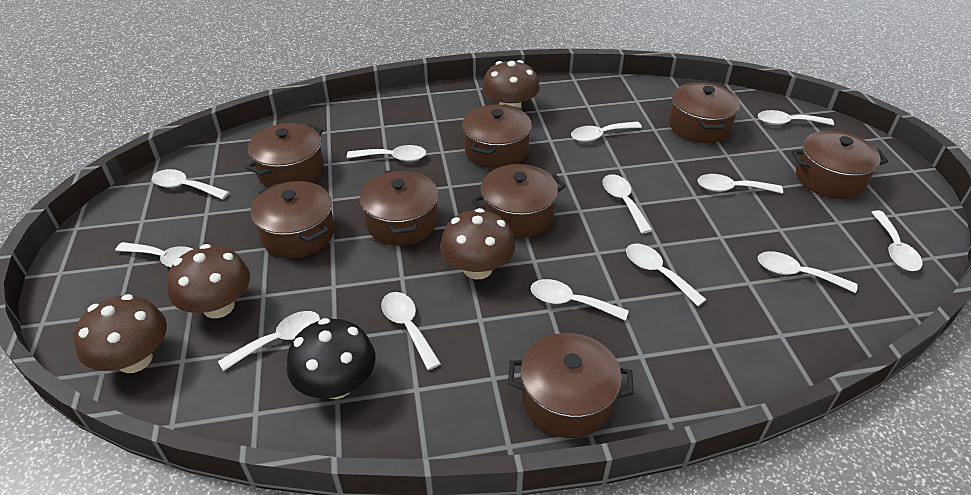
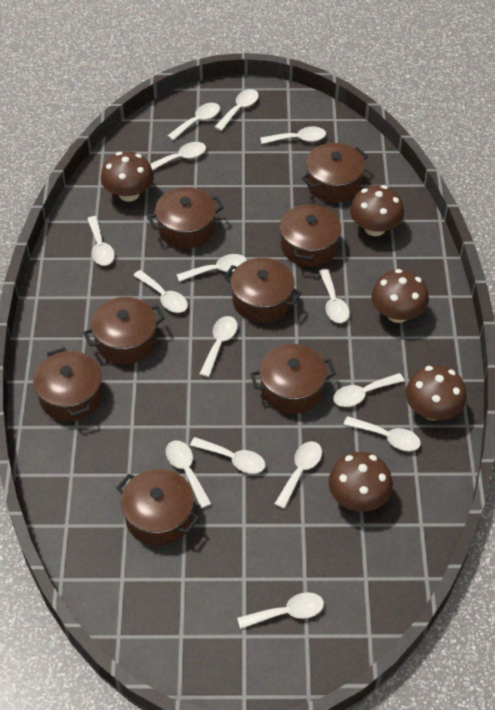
black mushroom: [287,318,375,399] = 1 -> none = 0
brown mushroom: [74,294,167,373] [167,244,250,318] [440,208,515,280] [482,60,540,109] = 4 -> [101,151,154,202] [328,452,393,512] [350,185,404,236] [371,269,429,323] [405,365,467,420] = 5
white spoon: [115,242,193,267] [152,169,229,199] [218,311,320,371] [347,145,426,162] [381,292,441,370] [531,279,629,321] [571,122,642,142] [602,174,653,234] [626,244,707,306] [698,174,783,194] [758,110,834,125] [758,251,858,293] [871,211,923,271] = 13 -> [87,216,115,266] [133,270,188,313] [150,142,206,170] [166,440,212,508] [167,103,220,140] [176,254,247,282] [190,437,265,474] [200,316,237,377] [215,89,259,131] [237,592,324,629] [260,127,326,144] [275,441,322,509] [319,269,350,323] [333,373,404,407] [343,416,421,451] = 15

